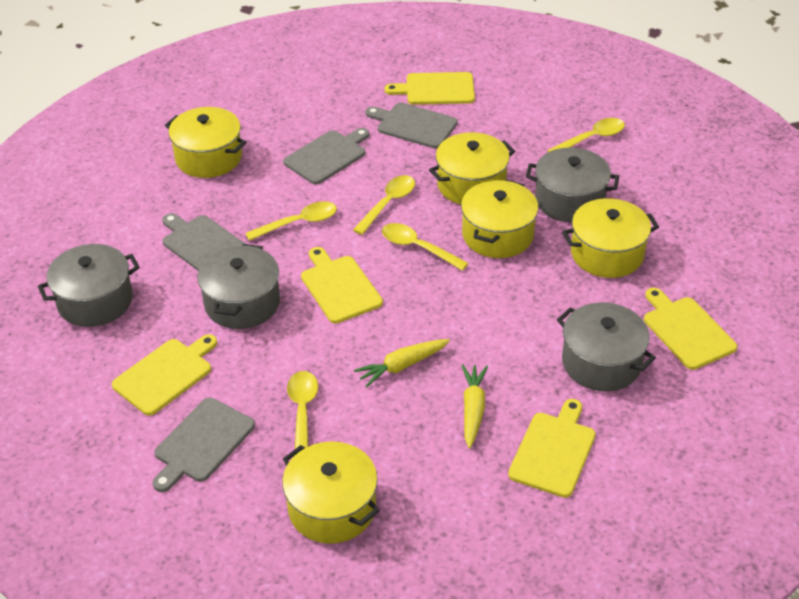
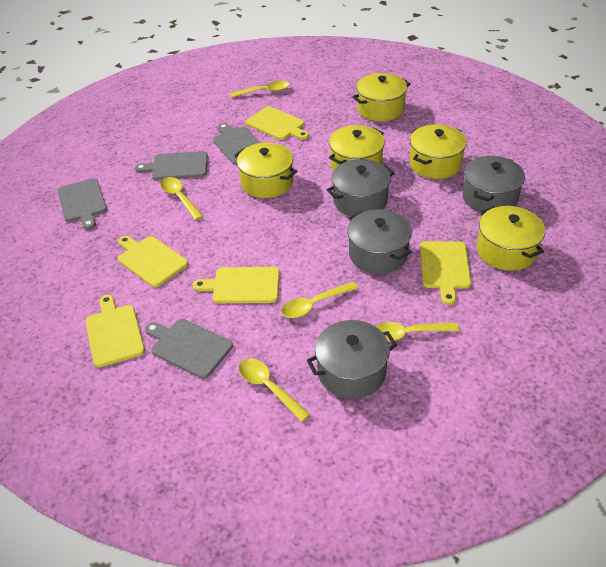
yellow carrot: [354,339,450,388] [462,364,488,449] = 2 -> none = 0

